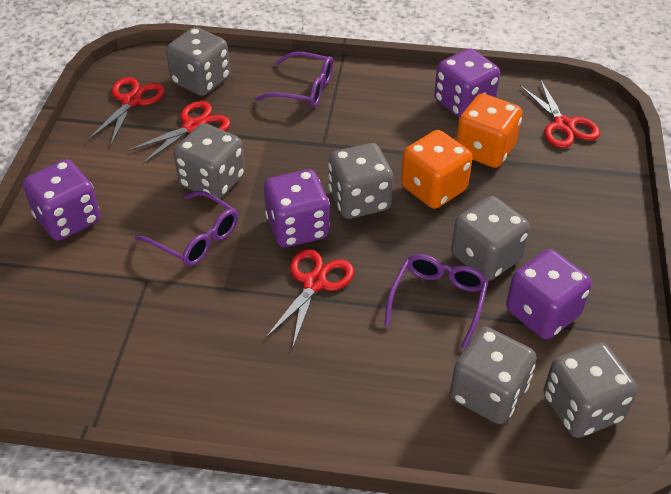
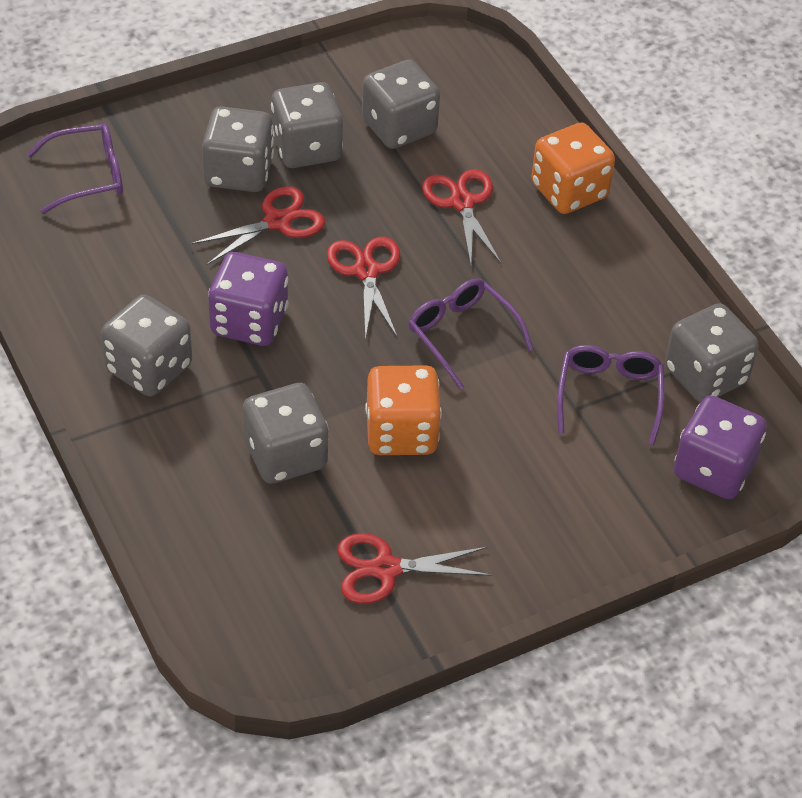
purple dice: [23,159,101,241] [264,169,330,248] [434,48,500,118] [506,249,592,339] = 4 -> [208,252,288,346] [674,396,767,499] = 2

